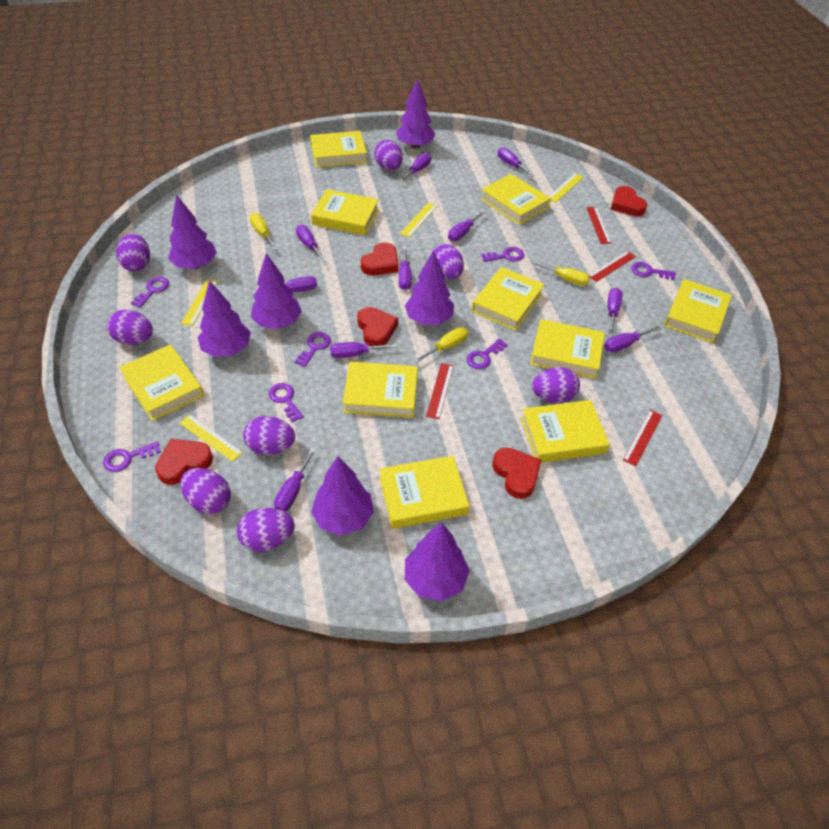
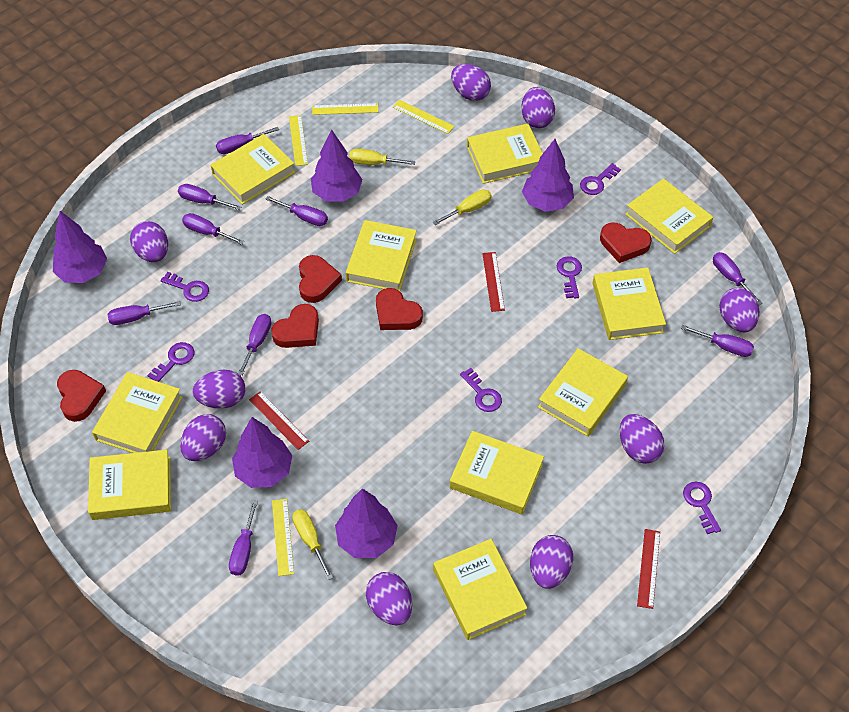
purple egg: [107,310,153,345] [116,233,150,271] [180,468,231,514] [237,508,295,551] [243,416,295,455] [374,140,403,170] [434,244,464,280] [532,367,580,403] = 8 -> [130,221,168,262] [180,414,226,461] [193,370,245,409] [366,572,412,625] [451,64,491,101] [521,87,555,128] [530,535,573,589] [620,414,664,464] [719,288,759,332] = 9
purple key: [103,441,161,472] [131,277,169,308] [269,383,304,422] [295,332,331,367] [467,339,508,369] [482,247,524,262] [631,262,676,280] = 7 -> [147,342,194,382] [160,272,209,302] [460,368,502,412] [557,256,582,298] [580,163,621,195] [683,482,721,534] = 6
purple screwdriver: [254,276,317,294] [274,448,316,511] [296,225,326,262] [330,342,398,358] [399,153,431,182] [399,247,412,290] [448,210,486,241] [498,147,535,177] [604,326,661,352] [607,288,622,334] = 10 -> [108,301,181,325] [178,184,241,210] [182,213,244,245] [216,127,279,154] [229,500,258,576] [238,314,271,376] [265,196,328,226] [681,325,754,357] [713,252,763,305] = 9
purple tree: [168,194,217,269] [198,280,251,357] [251,253,302,329] [311,456,374,536] [396,78,435,149] [405,250,454,325] [405,523,470,601] = 7 -> [53,211,107,283] [232,417,292,488] [311,129,362,202] [335,489,398,558] [522,139,574,212] = 5
red ruler: [426,363,454,419] [586,207,611,244] [589,251,636,282] [623,410,663,467] = 4 -> [249,391,309,450] [482,252,505,312] [637,529,660,609] = 3

